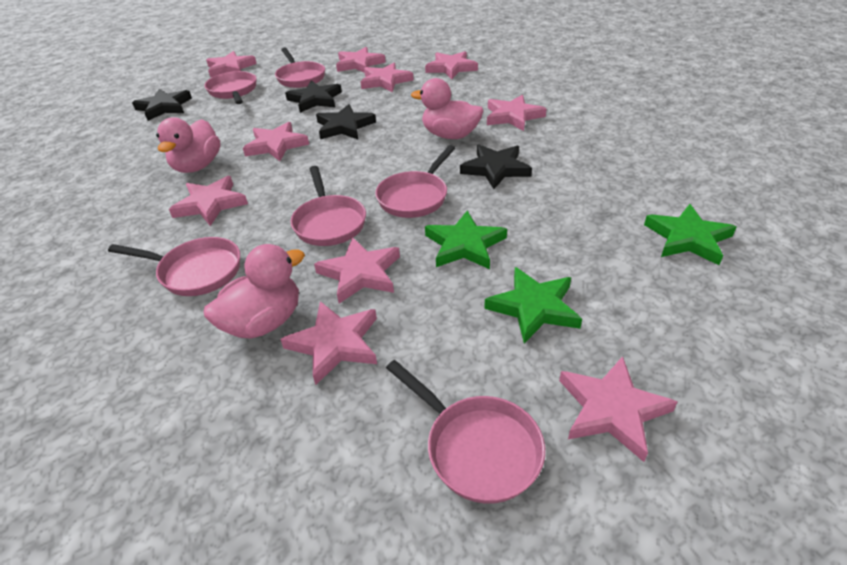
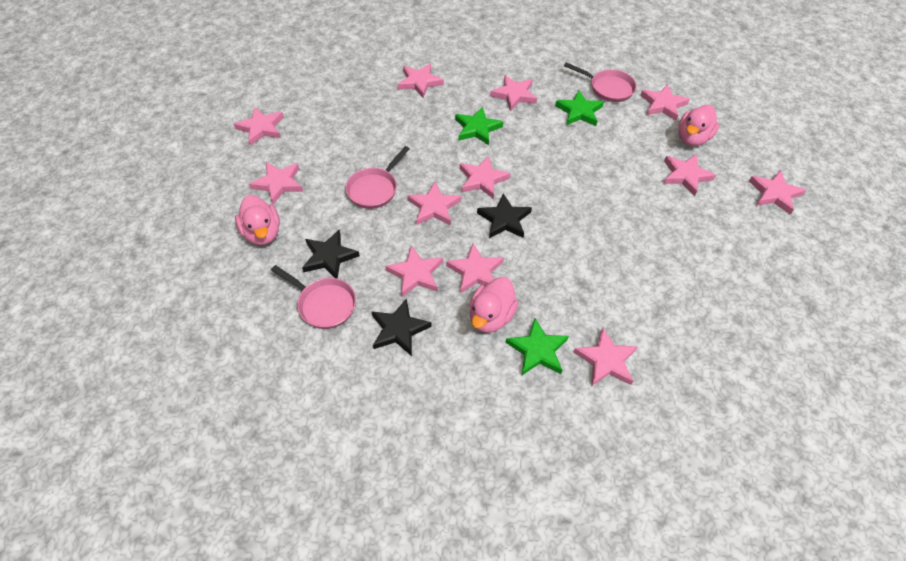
black star: [132,89,192,121] [285,80,342,113] [316,104,376,139] [460,144,532,189] = 4 -> [302,230,360,279] [371,298,432,356] [477,193,532,238] = 3
pink pan: [108,237,240,296] [205,71,257,104] [275,48,325,88] [291,166,366,246] [375,145,455,218] [386,360,545,504] = 6 -> [271,265,356,329] [345,146,410,209] [564,62,637,102] = 3
pink star: [169,176,248,226] [206,51,257,78] [243,122,309,161] [280,301,377,385] [314,237,400,304] [336,47,386,72] [360,63,413,92] [425,51,478,79] [487,95,547,131] [559,356,677,462] = 10 -> [234,107,284,146] [249,162,303,204] [385,245,443,297] [398,63,444,98] [407,182,461,225] [446,243,504,293] [460,156,511,199] [490,75,537,111] [574,327,638,386] [640,84,690,121] [663,154,716,196] [749,170,806,215] = 12

